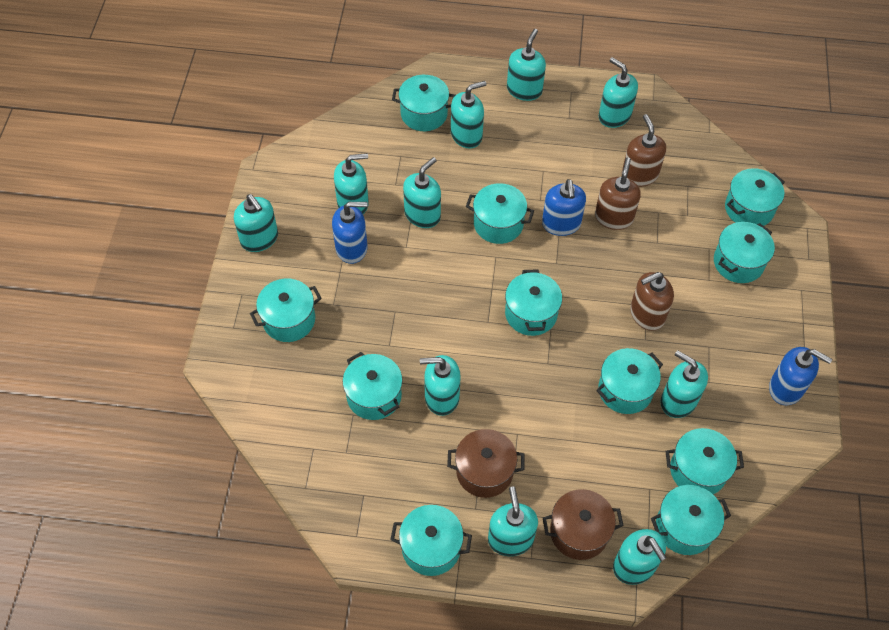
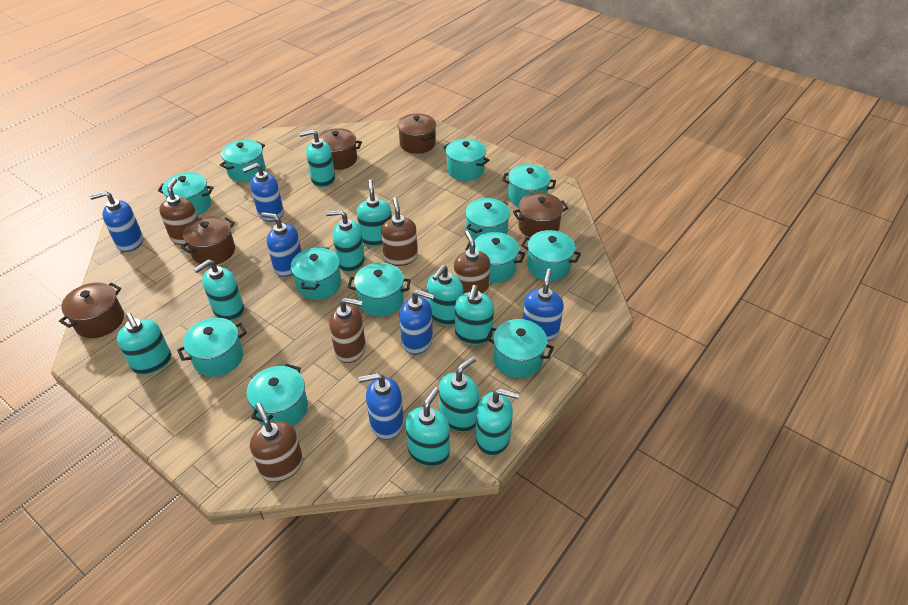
blue soap dispenser: [332,202,367,264] [542,179,586,236] [769,347,832,405] = 3 -> [90,191,143,252] [243,163,284,222] [261,212,302,277] [358,373,404,440] [399,290,434,355] [522,269,563,341] = 6
brown pot: [447,429,525,498] [543,489,624,560] = 2 -> [59,282,124,338] [181,216,235,265] [318,128,362,170] [397,114,436,154] [513,192,568,238] = 5
brown soap dispenser: [595,157,641,230] [621,114,666,187] [630,272,674,331] = 3 -> [159,178,198,245] [250,403,303,482] [329,298,366,363] [381,197,418,266] [454,231,490,295] = 5
turquoise pot: [250,279,322,342] [343,352,402,420] [390,505,472,576] [392,75,456,131] [466,183,534,244] [505,269,562,336] [596,348,663,414] [651,485,731,555] [666,428,744,494] [714,222,775,283] [725,168,785,226] = 11 -> [158,172,214,216] [177,318,247,377] [220,140,266,182] [246,364,308,426] [291,247,341,300] [348,263,410,316] [443,139,489,181] [465,198,510,240] [465,232,525,283] [486,319,554,378] [502,164,556,207] [521,230,581,281] = 12

